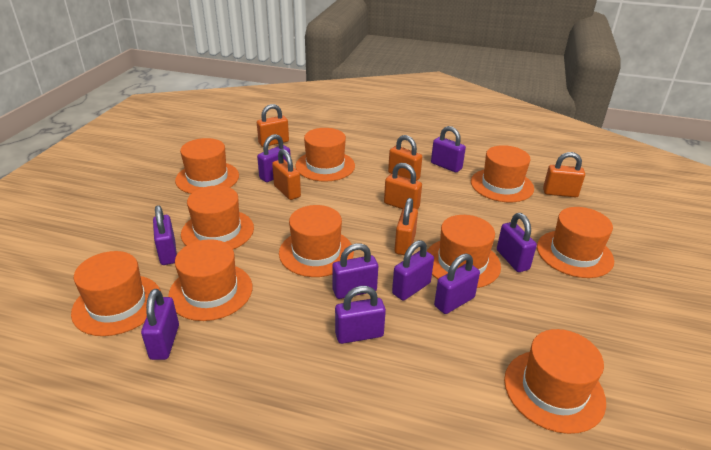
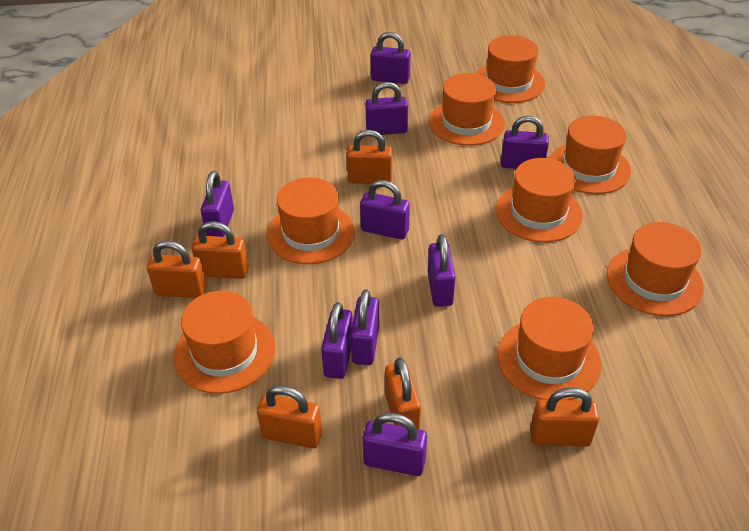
orange hat: [71,251,161,336] [168,239,252,321] [175,138,239,194] [181,186,254,249] [279,205,354,277] [295,128,355,182] [427,215,501,288] [471,145,534,202] [504,329,606,434] [537,207,614,278] = 10 -> [174,291,276,394] [267,178,355,264] [429,73,505,146] [475,35,545,103] [496,158,583,242] [497,297,601,400] [549,115,631,194] [607,222,704,316] = 8

